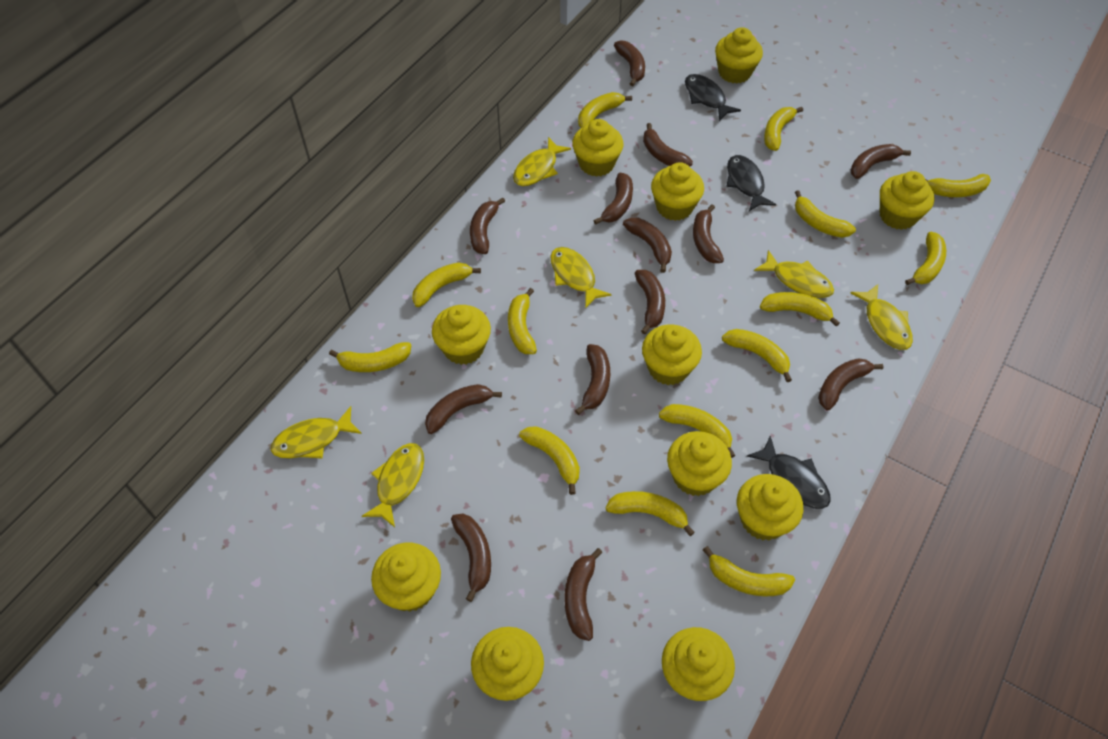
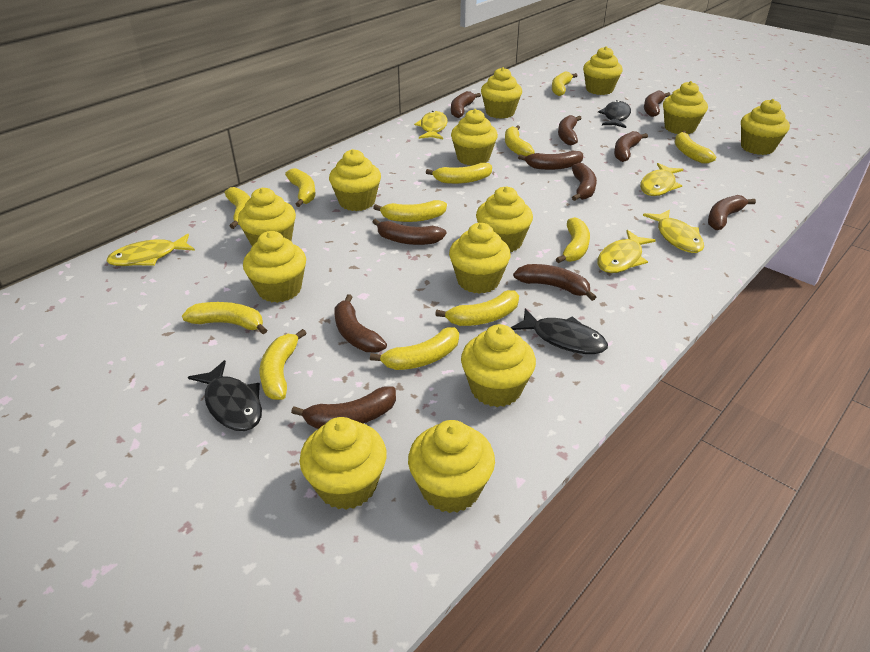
brown banana: [425,384,502,434] [451,514,491,602] [470,197,505,254] [565,548,602,641] [575,344,610,415] [593,173,633,225] [614,40,645,86] [623,217,672,273] [635,270,665,335] [643,123,693,167] [693,204,724,263] [818,358,884,410] [851,144,911,179] = 13 -> [291,386,396,429] [334,294,387,352] [373,219,446,245] [451,91,481,118] [513,264,596,301] [518,151,583,170] [558,115,582,145] [572,163,597,201] [614,131,648,162] [644,90,671,117] [708,195,756,230] = 11
yellow banana: [329,342,411,372] [412,262,481,307] [508,288,537,354] [519,426,580,495] [578,92,632,128] [605,491,695,536] [659,404,735,458] [703,546,795,596] [722,329,792,382] [760,292,840,327] [764,107,803,151] [795,190,856,238] [905,232,946,285] [925,174,991,197] = 14 -> [182,302,267,334] [225,187,250,229] [260,329,307,400] [285,168,316,207] [370,327,459,370] [373,200,447,222] [426,163,492,184] [435,290,519,326] [505,125,535,156] [552,71,578,96] [556,217,590,263] [675,131,716,164] = 12
yellow cupcake: [371,543,441,612] [432,305,491,365] [471,627,544,701] [572,119,624,177] [642,325,702,385] [651,162,704,221] [662,627,735,701] [667,431,732,496] [715,27,763,84] [737,474,803,540] [880,171,934,230] = 11 -> [238,188,296,246] [243,231,306,303] [300,417,387,510] [329,149,381,211] [408,420,495,513] [449,223,511,294] [451,109,498,166] [461,324,536,407] [476,186,533,252] [481,67,522,119] [583,46,623,95] [663,81,708,134] [741,99,790,155] = 13
yellow fish: [271,406,362,459] [362,443,424,527] [513,137,571,186] [550,247,612,309] [754,250,834,298] [851,284,913,350] = 6 -> [106,233,195,266] [414,111,448,139] [597,230,656,273] [640,163,684,196] [643,209,704,253] = 5

